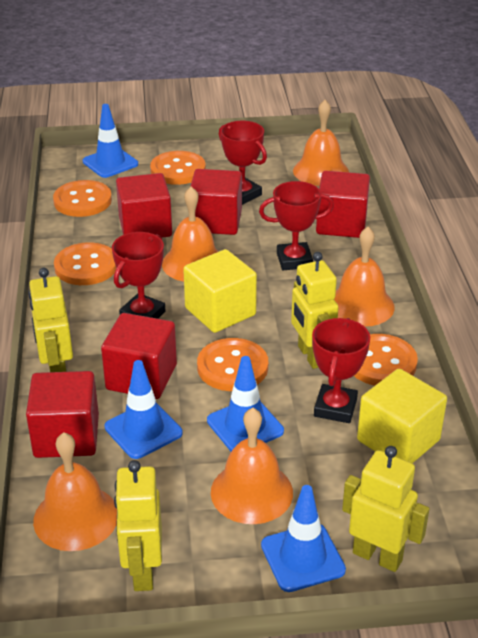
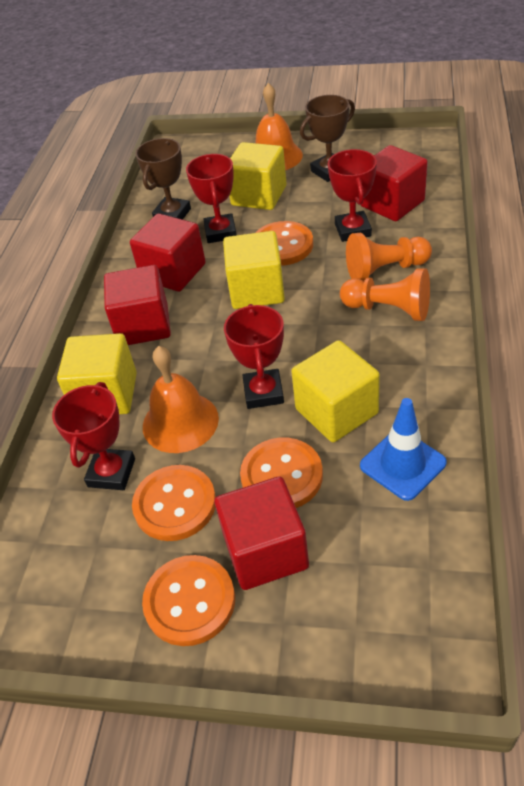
blue traffic cone: [83,104,138,178] [105,360,183,459] [207,356,284,451] [261,485,346,592] = 4 -> [360,398,447,501] = 1
brown trophy: none = 0 -> [135,138,191,220] [300,95,355,182] = 2
orange bell: [33,432,117,551] [162,187,218,282] [211,408,293,524] [293,100,349,186] [334,227,395,327] = 5 -> [143,346,219,453] [255,83,303,170] = 2
orange button: [53,180,112,217] [54,242,116,285] [150,151,206,185] [197,338,268,391] [354,334,418,386] = 5 -> [132,465,216,541] [142,555,235,646] [240,438,323,508] [255,221,313,266] = 4
orange pawn: none = 0 -> [340,268,430,321] [346,233,432,281] = 2
red cube: [26,371,99,458] [101,313,177,399] [116,173,172,238] [190,169,242,235] [316,171,370,238] = 5 -> [104,265,171,345] [130,214,206,292] [215,476,309,590] [361,145,428,221] = 4
yellow cube: [183,249,257,333] [357,369,447,463] = 2 -> [57,333,137,414] [223,231,285,309] [229,142,287,210] [291,340,380,443] = 4
yellow robot: [28,268,73,372] [114,460,162,591] [291,252,339,369] [342,446,429,572] = 4 -> none = 0

